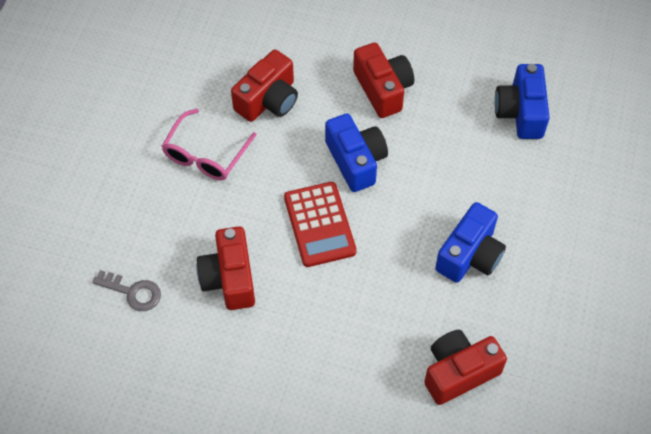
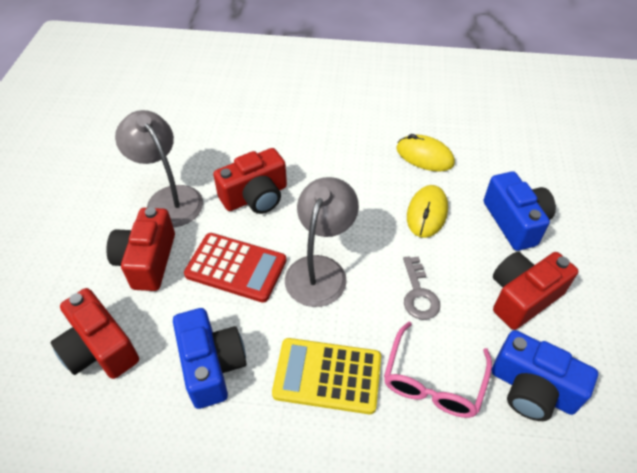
grey lamp: none = 0 -> [115,110,203,227] [285,177,359,307] = 2
yellow calculator: none = 0 -> [272,338,381,414] = 1
yellow mouse: none = 0 -> [396,134,455,172] [407,185,448,238] = 2

